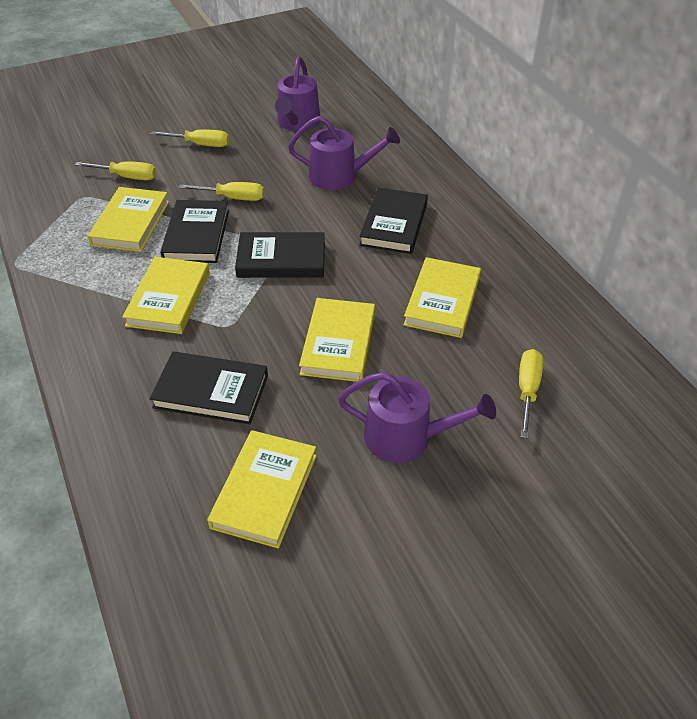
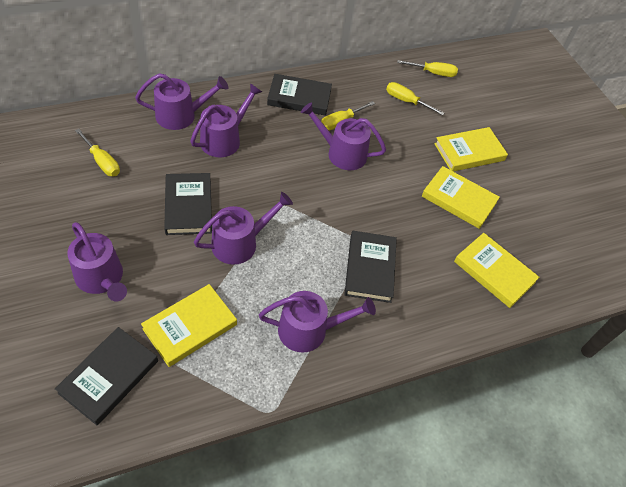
purple watering can: [275,57,320,131] [288,116,400,190] [338,372,496,463] = 3 -> [67,222,127,302] [135,73,228,130] [190,83,262,157] [194,192,293,265] [259,291,376,353] [301,102,386,170] = 6
yellow book: [88,187,169,252] [122,257,210,334] [207,430,317,548] [299,298,375,382] [403,257,481,338] = 5 -> [141,284,237,367] [422,166,500,229] [434,127,508,172] [454,233,540,308] = 4

